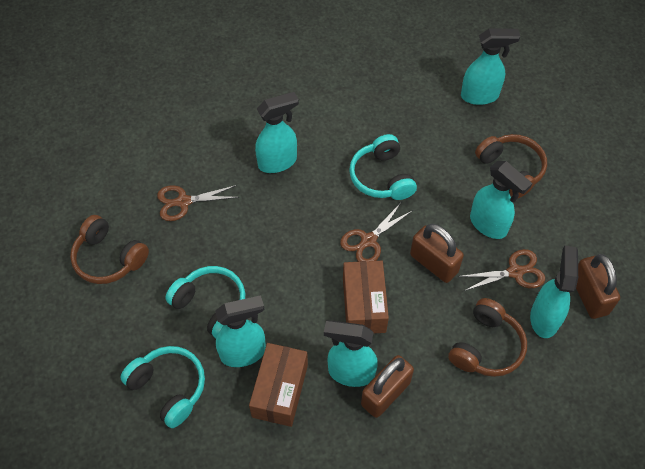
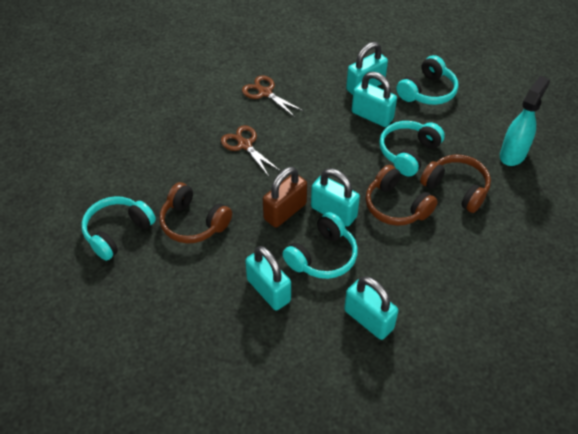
brown box: [249,343,308,427] [343,261,389,333] = 2 -> none = 0
brown padlock: [361,355,414,418] [410,224,464,283] [576,254,620,319] = 3 -> [263,167,307,228] = 1
brown scissors: [157,185,239,221] [340,203,413,262] [458,249,545,291] = 3 -> [221,125,280,176] [242,75,304,117] = 2
turquoise headphones: [120,346,205,428] [165,266,245,338] [349,134,417,200] = 3 -> [81,196,156,261] [283,212,358,279] [379,121,445,176] [397,55,459,105] = 4
turquoise padlock: none = 0 -> [245,246,291,310] [311,169,360,227] [344,276,398,340] [346,42,388,95] [352,72,397,127] = 5
turquoise spray bottle: [215,295,266,367] [255,92,299,173] [324,320,378,387] [461,28,520,105] [470,161,532,239] [530,246,578,338] = 6 -> [500,76,550,166] = 1

